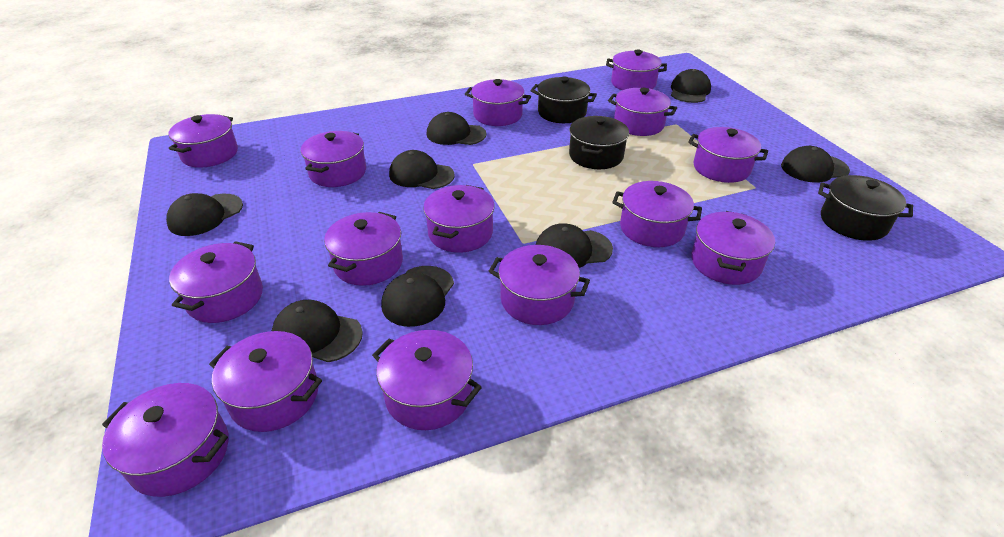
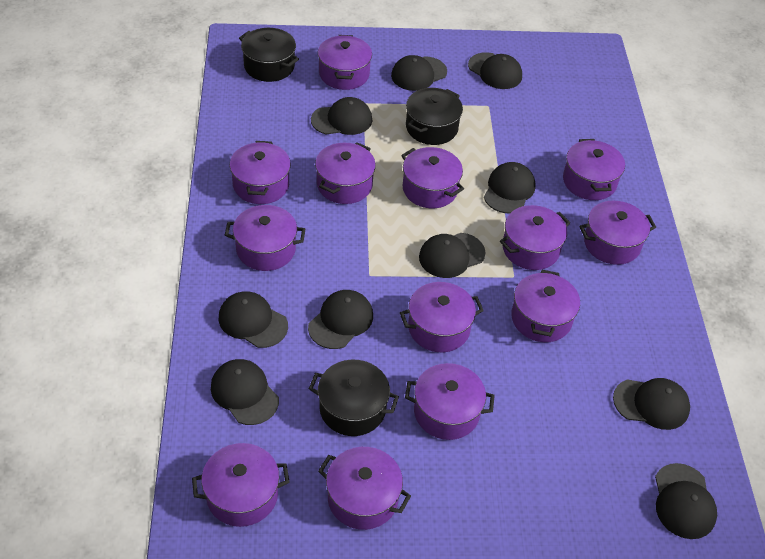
black cap: [166,193,243,236] [272,300,363,362] [381,266,454,327] [389,150,454,189] [427,112,486,145] [536,223,613,268] [671,69,711,103] [781,146,850,183] = 8 -> [211,359,279,425] [219,291,288,348] [308,290,373,349] [311,97,372,135] [391,55,447,91] [419,233,486,278] [468,52,522,89] [484,162,536,213] [613,378,690,430] [655,463,717,539] = 10
purple pot: [102,383,229,497] [168,114,238,168] [169,241,263,323] [209,331,322,432] [301,131,366,187] [324,212,403,286] [372,330,482,430] [423,185,495,253] [465,79,531,126] [489,245,590,325] [606,50,667,90] [608,88,677,136] [612,181,702,247] [688,127,768,183] [691,211,775,285] = 15 -> [192,443,289,527] [225,205,305,271] [230,141,291,204] [315,142,376,204] [318,35,372,90] [318,447,411,530] [400,282,484,352] [401,147,464,208] [405,363,495,440] [500,205,570,270] [511,270,580,342] [563,139,625,200] [579,201,656,265] = 13

